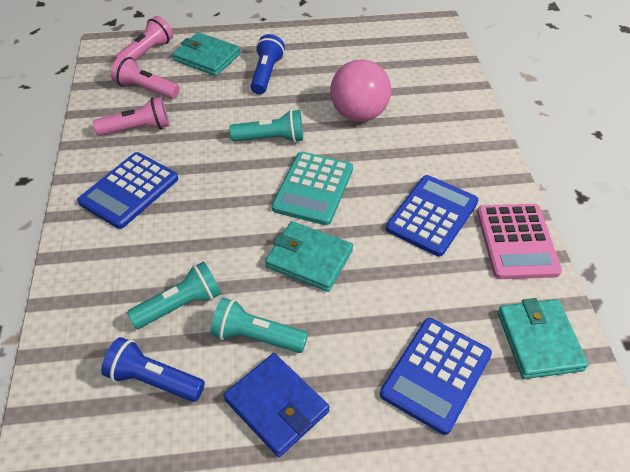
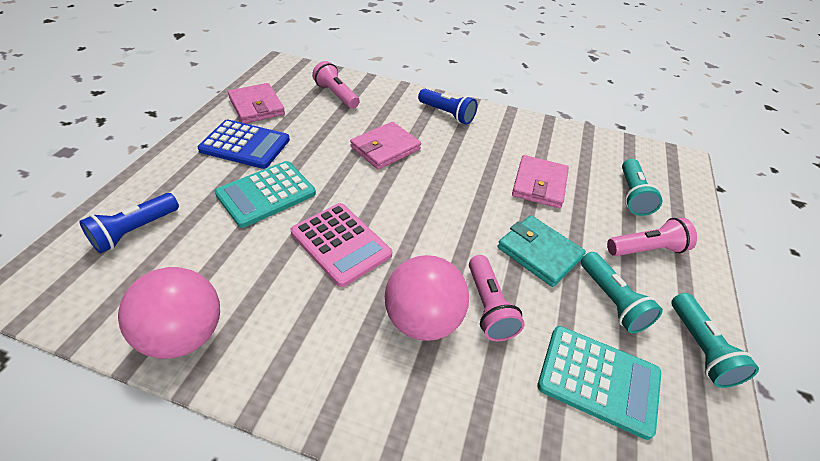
blue calculator: [77,152,178,229] [380,318,492,435] [386,175,479,257] = 3 -> [198,120,290,169] = 1
blue wallet: [224,353,329,457] = 1 -> none = 0
pink ball: [330,59,391,122] = 1 -> [118,267,220,359] [385,255,469,341] = 2
pink wallet: none = 0 -> [228,83,285,124] [350,122,421,170] [512,155,569,208] = 3
turquoise calculator: [272,152,353,225] = 1 -> [215,161,316,228] [537,326,661,440] = 2
turquoise wallet: [172,32,241,76] [265,221,353,292] [498,298,588,379] = 3 -> [497,215,586,287] = 1

